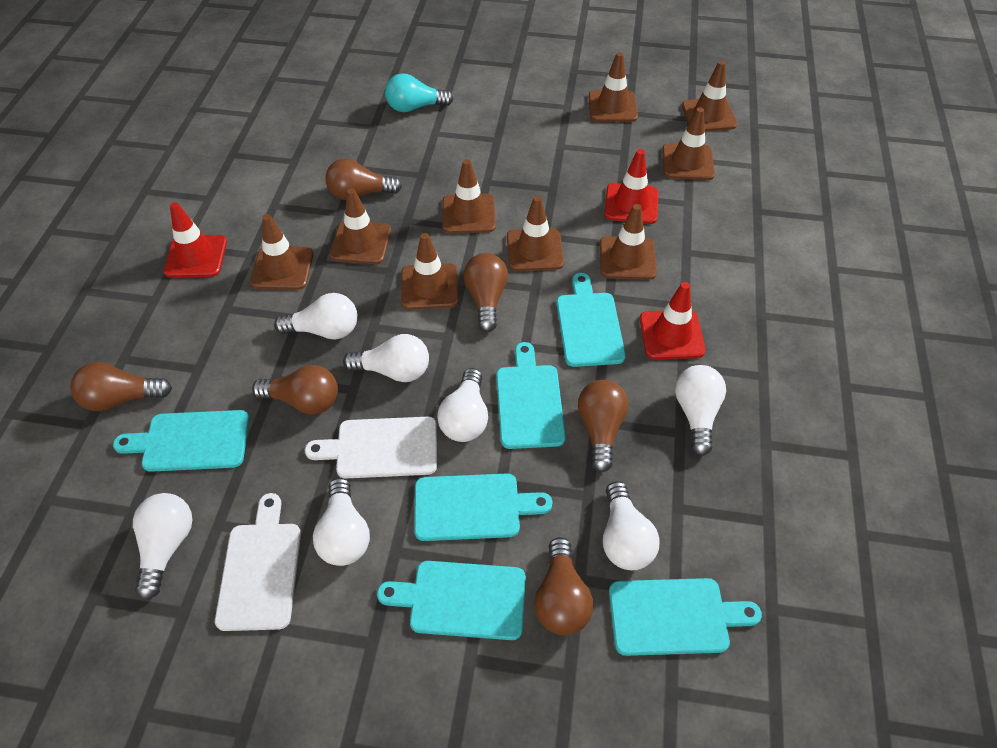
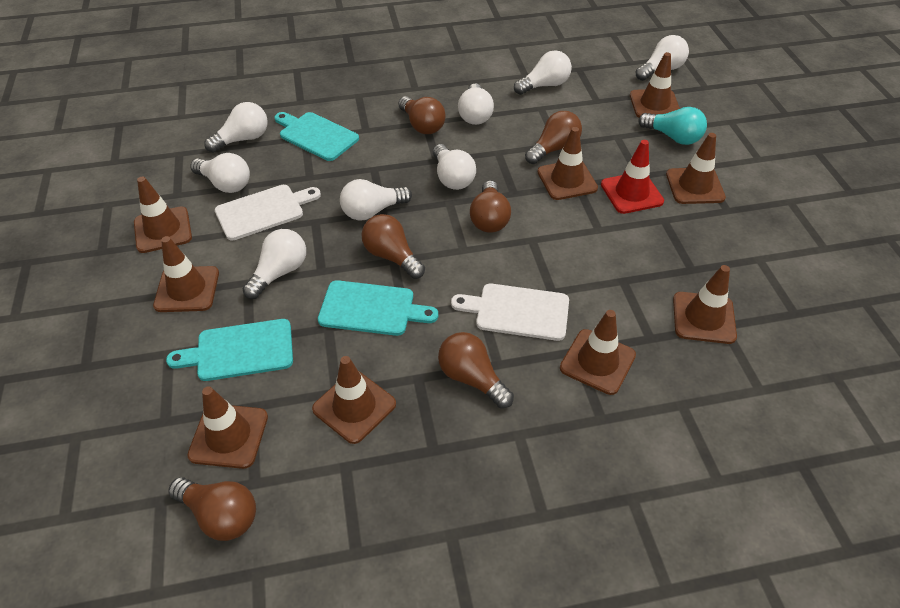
red traffic cone: [163,202,227,278] [604,149,658,224] [640,282,706,359] = 3 -> [601,140,664,214] = 1
turquoise cutting board: [113,410,249,472] [377,561,526,640] [414,474,552,541] [496,342,565,449] [557,273,626,367] [609,578,762,656] = 6 -> [166,319,293,381] [274,112,359,161] [318,280,438,336] = 3
white light bulb: [133,493,192,600] [274,293,357,340] [313,478,370,566] [343,334,429,382] [437,368,488,442] [603,481,660,570] [675,365,726,456] = 7 -> [190,153,250,193] [204,102,268,153] [243,229,306,299] [340,179,412,221] [433,144,476,190] [458,83,494,125] [514,50,572,95] [636,35,689,81] = 8

